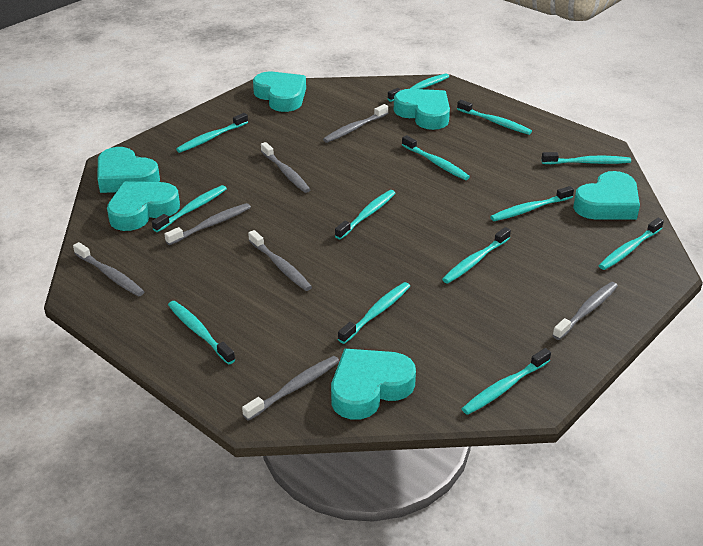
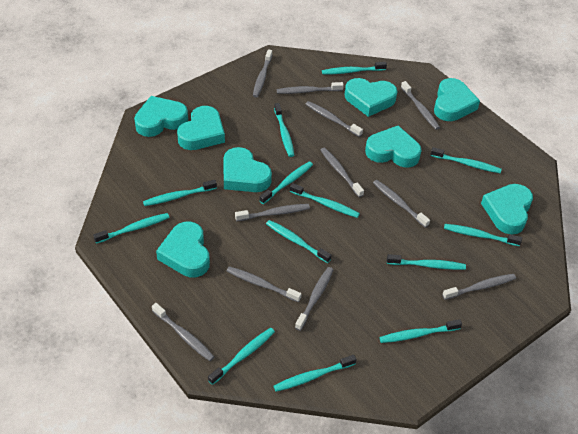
grey toothbrush: [73,242,145,297] [164,203,251,245] [242,356,340,421] [248,230,312,291] [261,142,311,193] [323,104,388,143] [552,282,618,340] = 7 -> [152,303,214,361] [227,266,302,302] [235,204,310,221] [253,49,272,97] [277,82,344,94] [295,267,333,331] [305,101,363,137] [321,148,364,197] [373,180,430,228] [401,81,440,130] [442,274,516,300] = 11
turquoise heart: [97,147,160,193] [107,181,180,231] [253,72,306,112] [331,349,416,419] [394,89,450,130] [573,171,640,220] = 6 -> [134,96,188,137] [156,221,210,278] [177,106,225,150] [224,147,272,192] [344,78,398,117] [365,126,421,167] [434,78,480,121] [481,184,533,234] = 8

